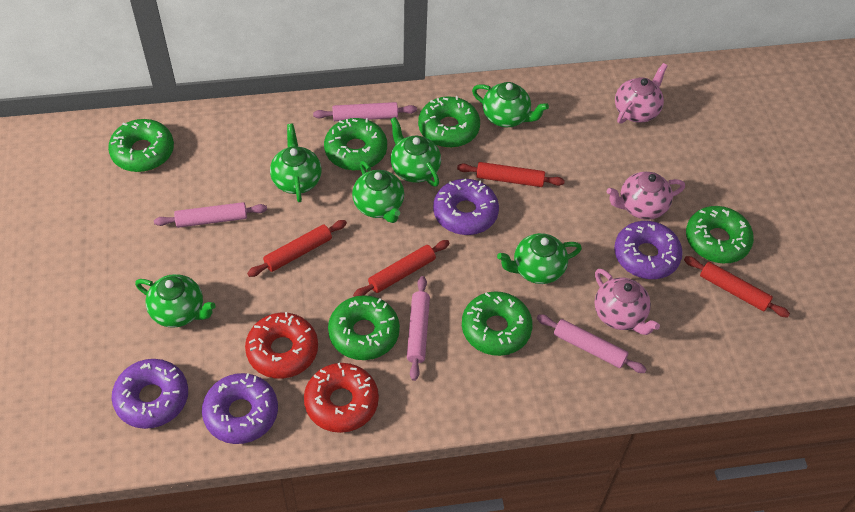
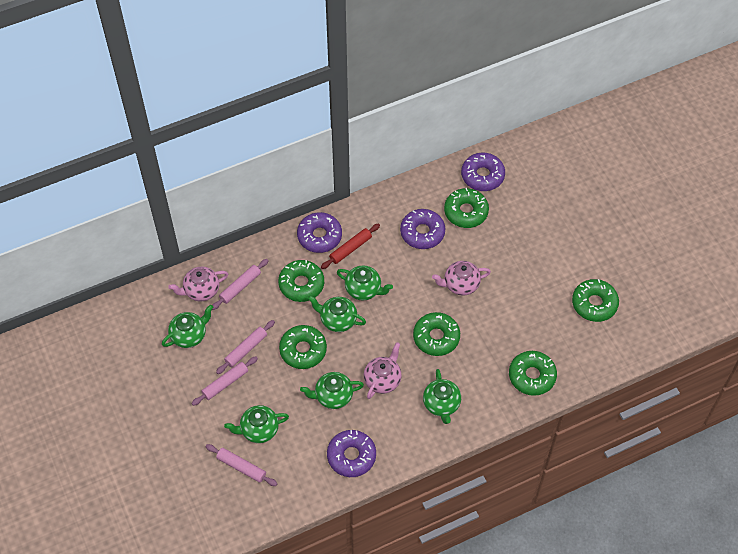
red donut: [245,312,318,379] [304,363,379,433] = 2 -> none = 0
red rolling pin: [247,220,347,277] [353,240,450,297] [457,162,565,187] [684,256,790,318] = 4 -> [321,223,380,269] = 1

